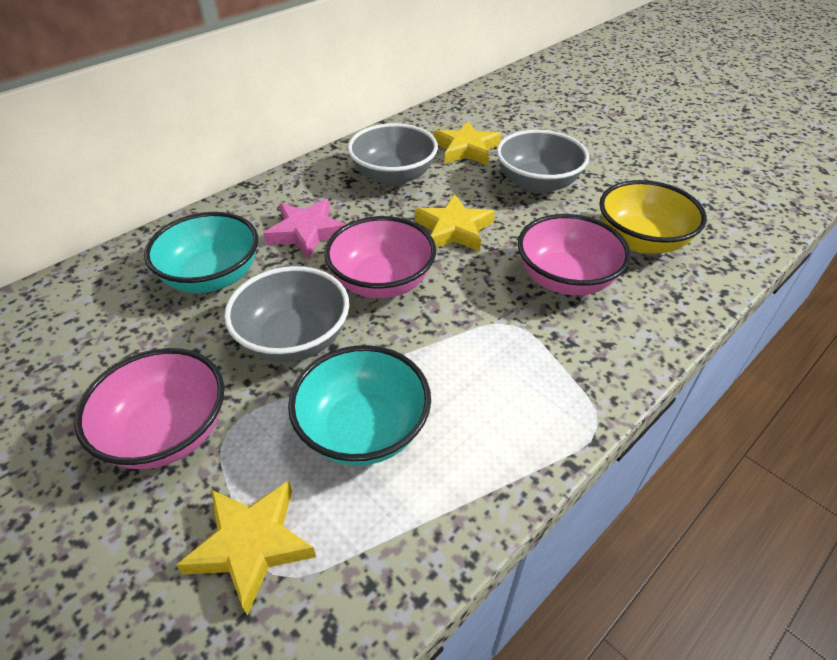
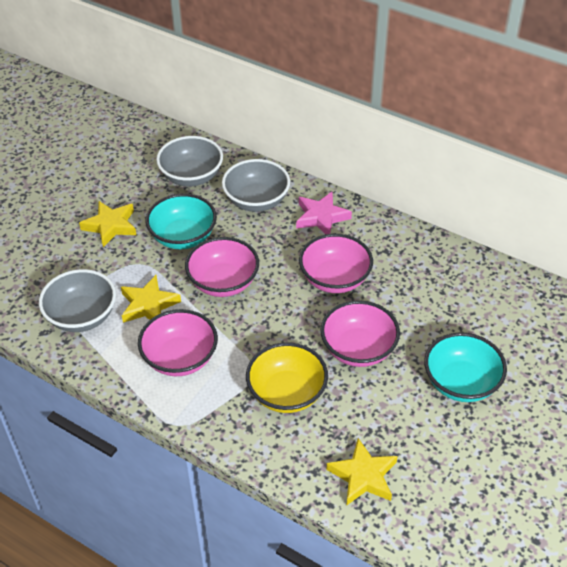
pink bowl: [74,348,224,469] [324,216,436,298] [518,214,631,296] = 3 -> [138,309,218,376] [185,237,259,297] [299,234,373,293] [320,300,400,367] = 4

